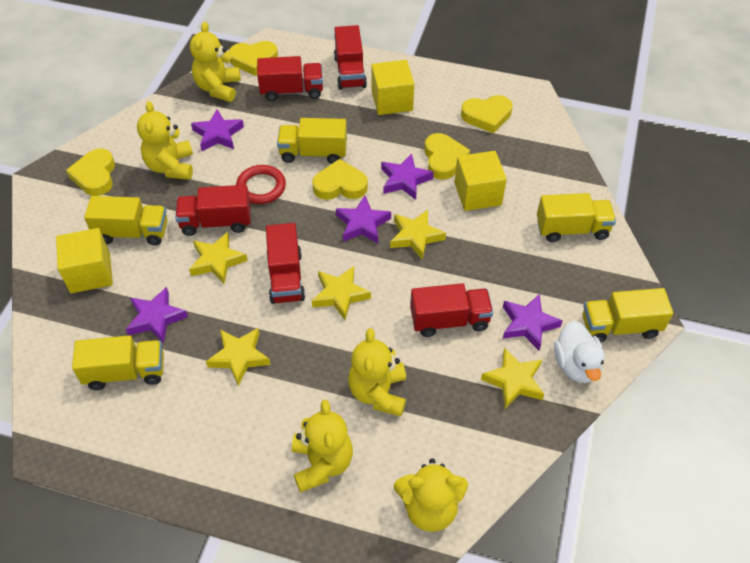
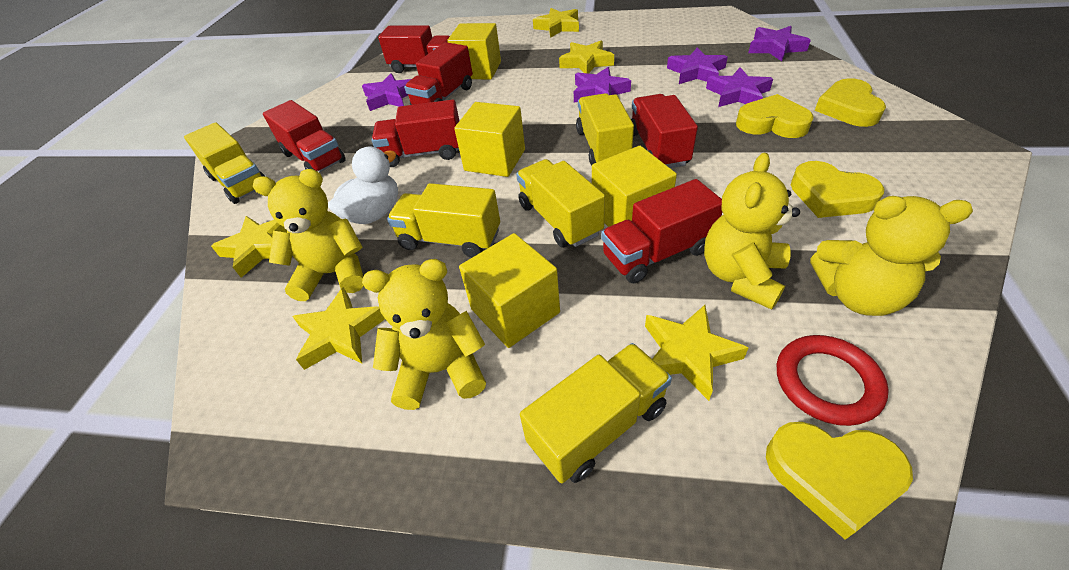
red truck: [175,185,251,236] [257,56,323,101] [266,223,305,304] [334,25,367,90] [410,283,493,337] = 5 -> [263,100,346,172] [372,100,460,167] [378,25,450,73] [404,42,473,105] [601,179,722,283] [631,94,698,168] = 6
yellow cube: [56,228,113,293] [371,60,414,115] [455,151,507,211] = 3 -> [447,23,501,80] [454,102,525,177] [459,233,560,348] [592,146,677,227] = 4
yellow heart: [66,148,115,196] [229,41,278,76] [312,159,368,200] [424,133,470,180] [461,95,513,134] = 5 -> [736,94,814,138] [766,422,913,540] [791,161,884,218] [815,78,886,127] = 4
yellow teddy bear: [137,101,193,180] [190,22,241,102] [292,400,353,492] [348,328,406,417] [394,459,468,532] = 5 -> [253,169,364,301] [362,259,486,410] [704,153,800,310] [810,196,973,316] = 4

